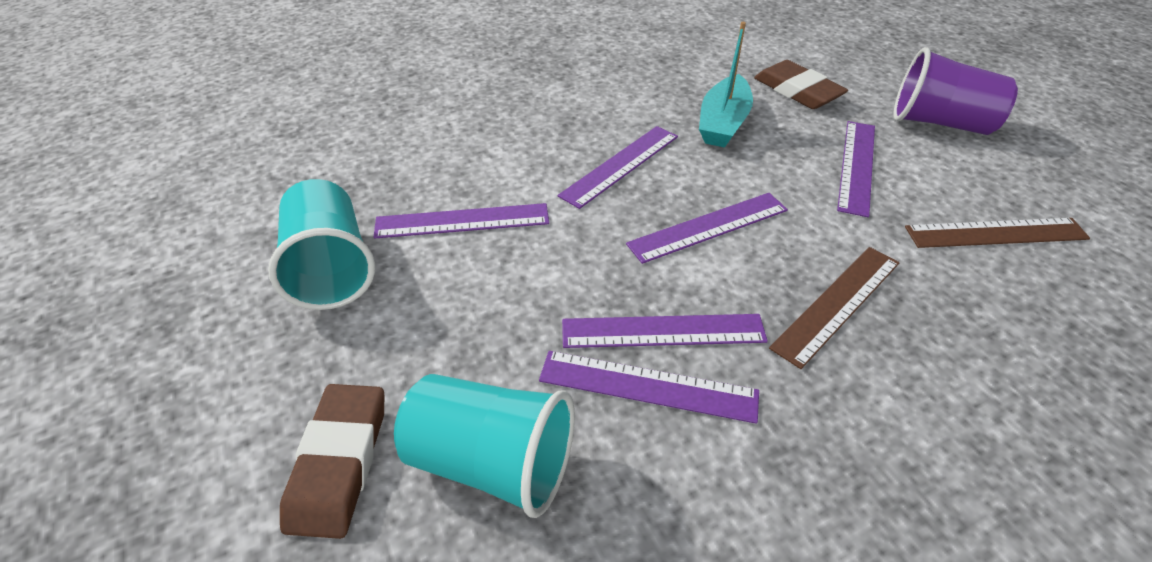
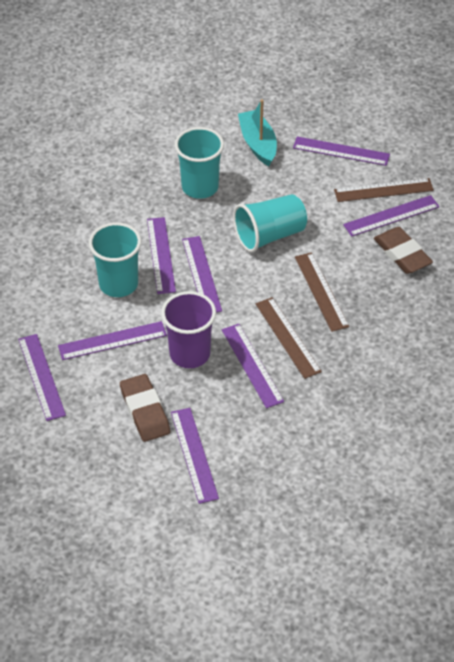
brown ruler: [769,247,900,369] [905,218,1090,248] = 2 -> [256,297,322,379] [295,252,349,332] [334,178,434,202] = 3
purple ruler: [374,203,549,239] [539,351,759,424] [558,126,678,209] [562,314,768,348] [626,193,788,264] [837,121,875,217] = 6 -> [18,334,66,421] [58,321,167,360] [147,217,176,294] [171,408,219,504] [182,236,222,313] [222,324,284,408] [293,136,390,166] [343,195,440,237] = 8
turquoise cup: [268,179,375,310] [394,374,575,518] = 2 -> [89,222,141,297] [175,127,224,199] [233,194,307,253] = 3

